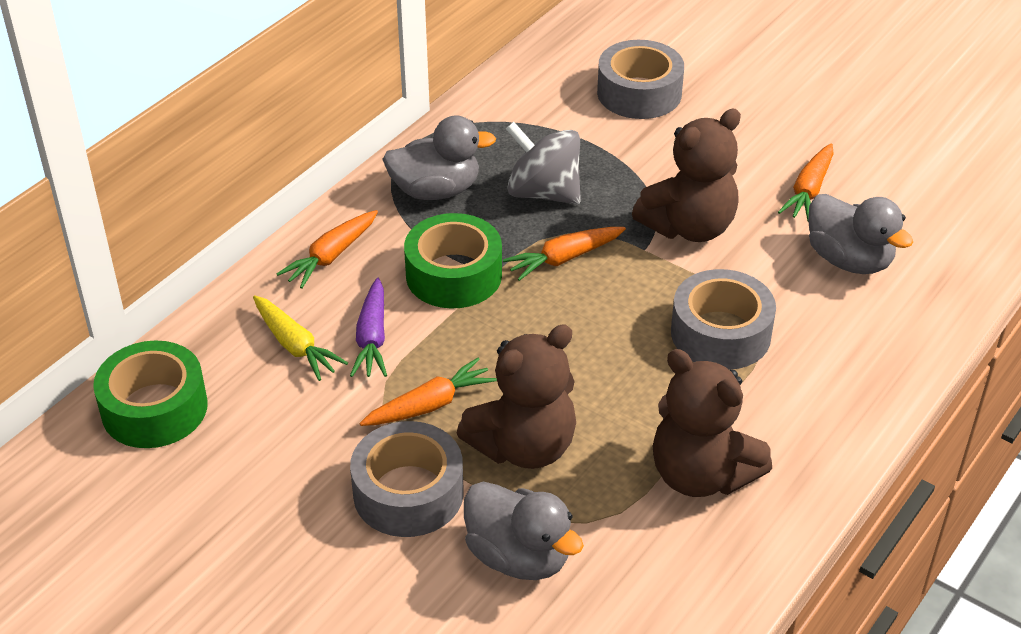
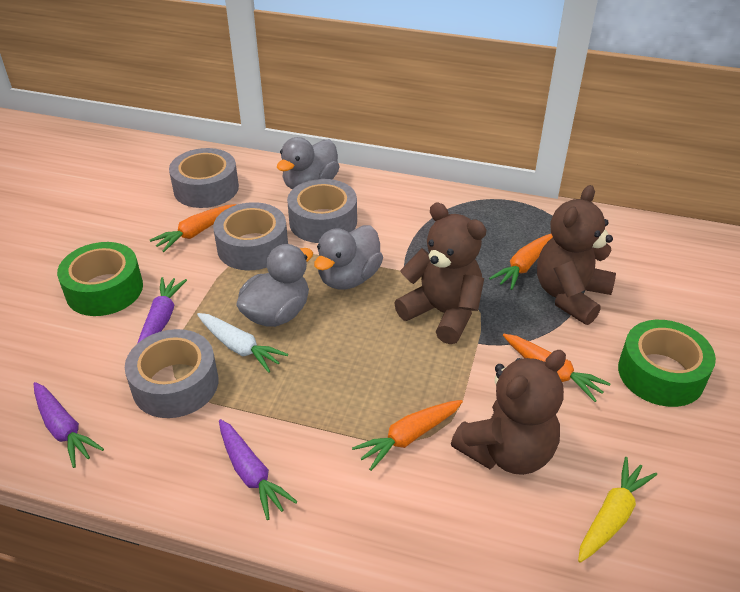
grey spinning top: [506,122,581,205] = 1 -> none = 0
grey tape: [350,421,464,537] [597,40,684,119] [671,269,776,370] = 3 -> [125,329,218,418] [169,148,239,208] [213,202,288,270] [287,179,357,243] = 4
purple carrot: [350,278,387,377] = 1 -> [33,382,104,468] [137,277,187,343] [219,419,298,520] = 3
white carrot: none = 0 -> [197,313,288,373] = 1

